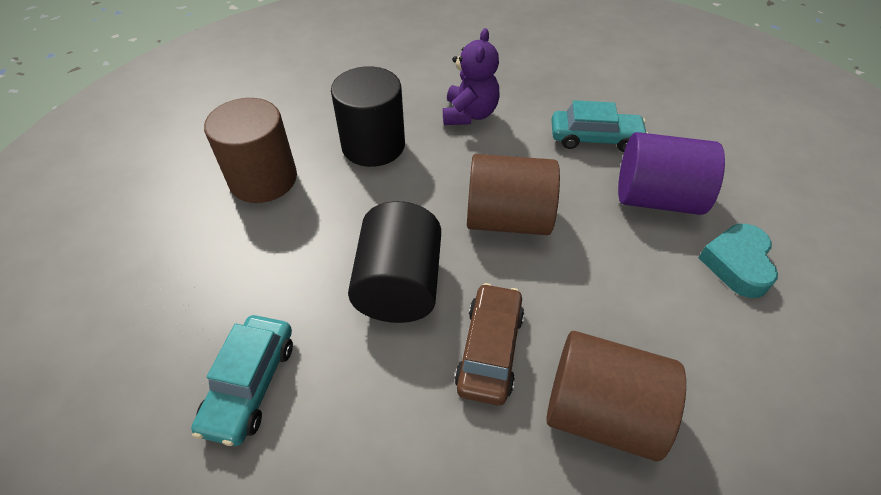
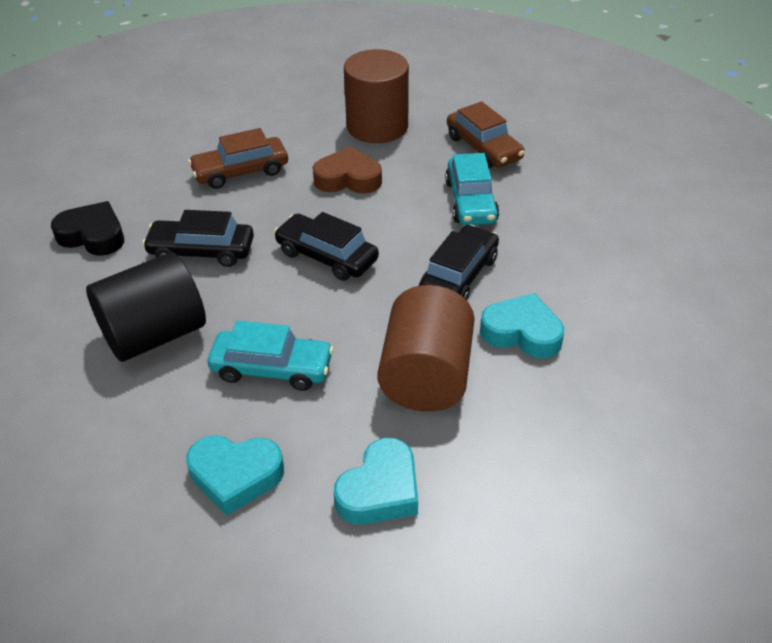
black car: none = 0 -> [142,210,254,267] [274,212,379,281] [419,224,499,301] = 3
black cylinder: [331,66,405,167] [348,201,441,323] = 2 -> [86,252,206,362] = 1
black heart: none = 0 -> [51,201,124,256] = 1
brown car: [454,283,524,405] = 1 -> [188,128,288,189] [447,101,525,168] = 2
brown cylinder: [204,98,297,203] [467,154,560,235] [546,331,686,461] = 3 -> [344,49,409,143] [377,285,475,412] = 2
brown heart: none = 0 -> [313,146,382,194] = 1
purple cylinder: [618,132,725,215] = 1 -> none = 0
purple teddy bear: [443,28,500,125] = 1 -> none = 0
turquoise heart: [698,224,778,298] = 1 -> [186,435,284,515] [334,438,418,525] [480,293,564,358] = 3

